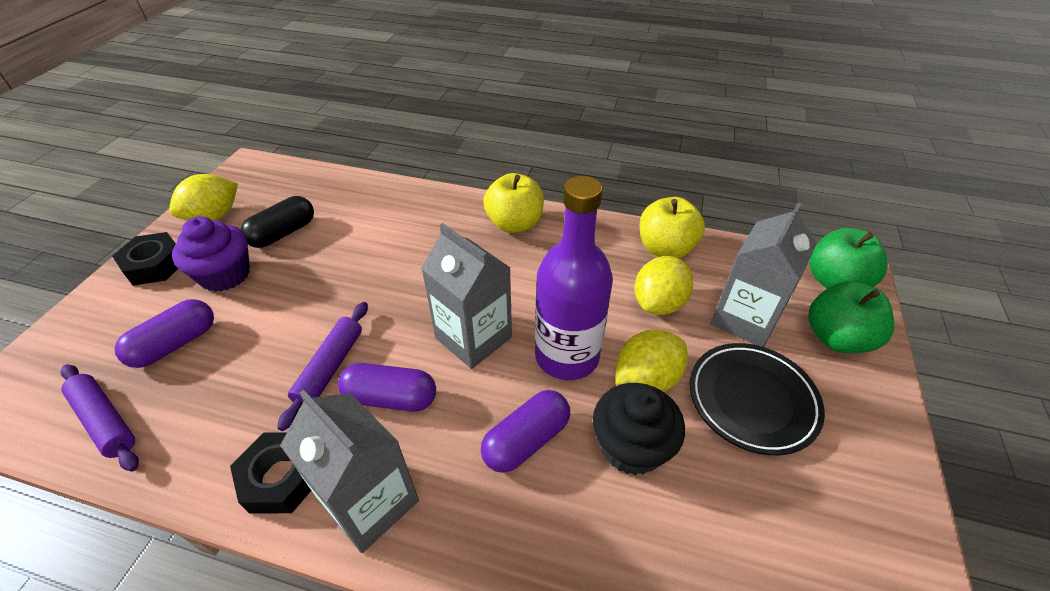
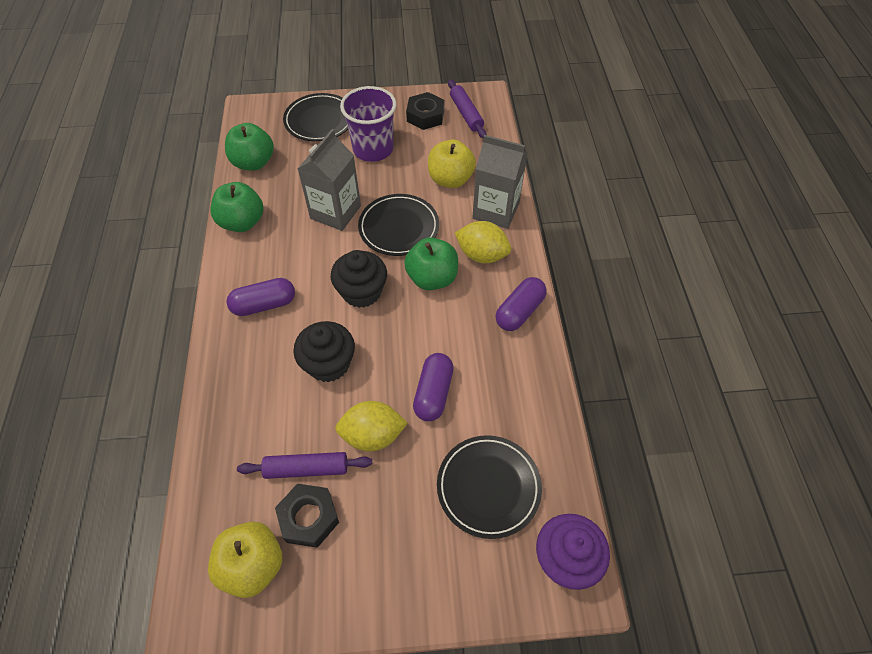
black capsule: [240,196,314,248] = 1 -> none = 0
black cupcake: [593,383,685,475] = 1 -> [293,321,355,382] [331,250,387,308] = 2
black plate: [690,343,825,455] = 1 -> [283,93,348,141] [358,194,439,256] [437,435,542,539] = 3
green apple: [808,281,894,353] [809,228,888,289] = 2 -> [211,182,264,232] [225,123,274,171] [404,237,458,290] = 3
grey carton: [280,390,419,553] [421,223,512,369] [710,203,817,347] = 3 -> [298,129,361,231] [472,135,527,229] = 2
purple bottle: [535,176,613,380] = 1 -> none = 0
purple cup: none = 0 -> [340,86,397,162] = 1
yellow lemon: [169,174,238,221] [615,330,688,392] [635,256,693,315] = 3 -> [335,401,408,451] [455,221,511,263] = 2

